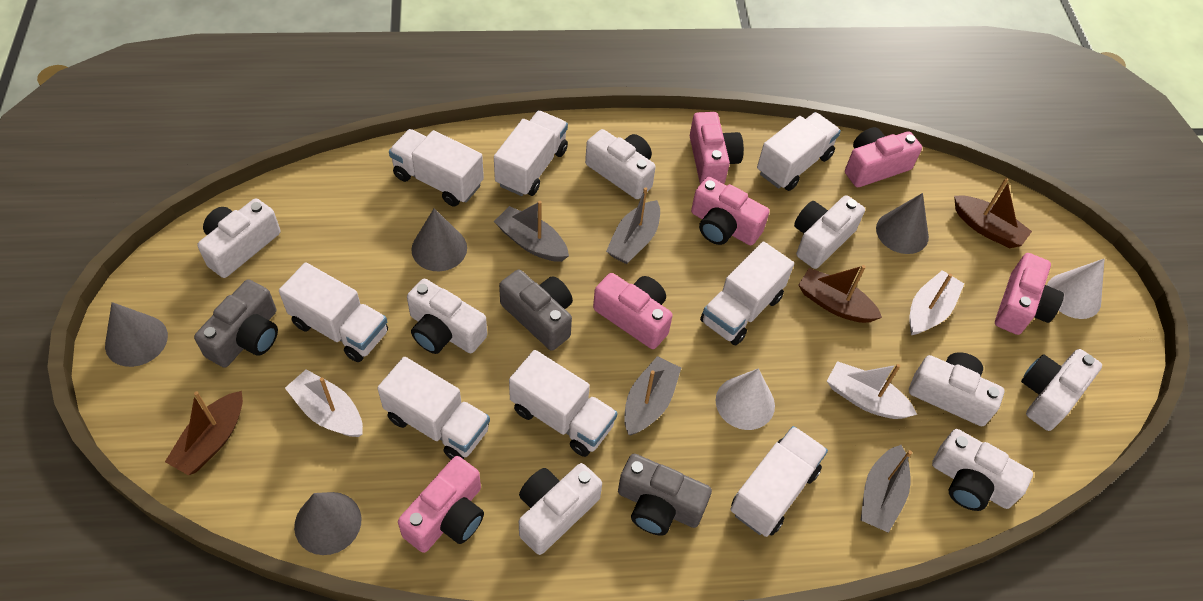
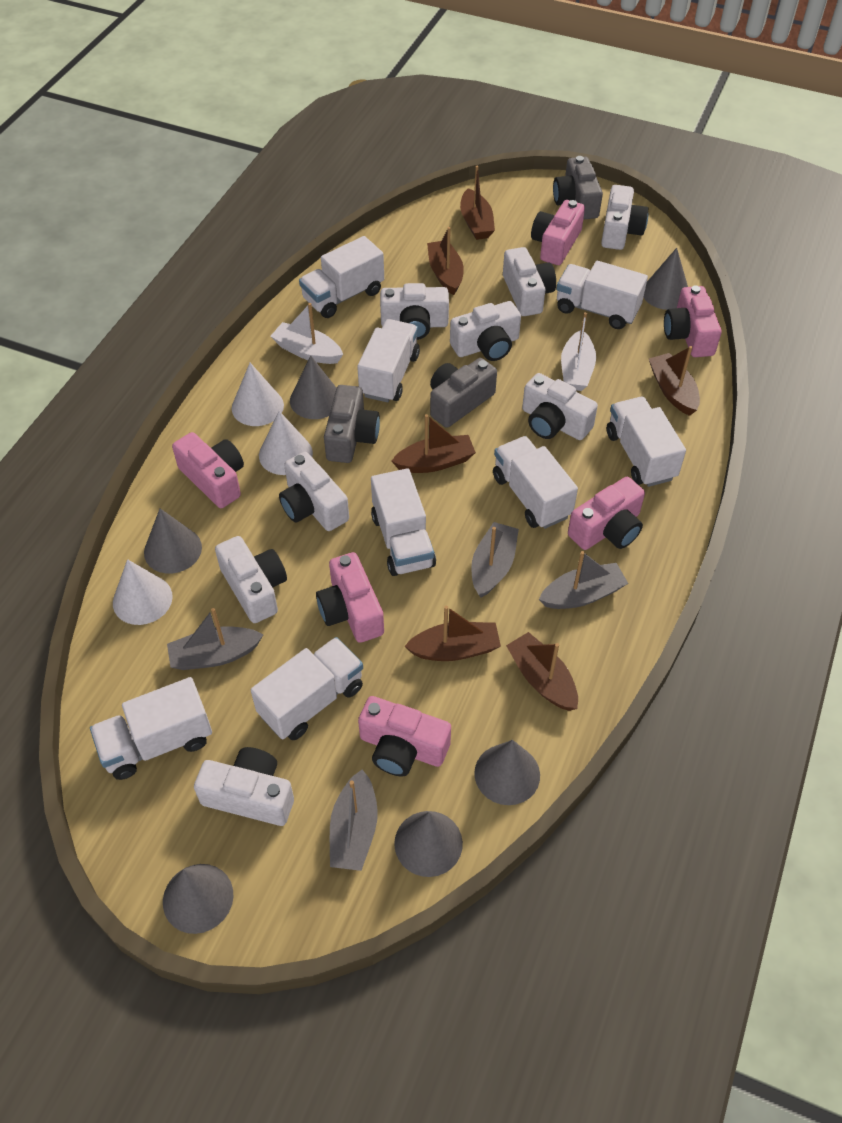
brown boat: [165,391,243,475] [798,265,882,323] [954,178,1032,248] = 3 -> [391,414,476,473] [404,606,501,661] [427,227,464,295] [460,166,495,240] [506,632,578,711] [649,346,700,416] = 6
grey cone: [105,302,168,367] [294,492,361,555] [411,208,467,271] [876,193,929,254] = 4 -> [144,509,202,574] [163,864,233,934] [290,356,336,419] [394,811,463,877] [474,740,540,805] [644,248,688,310] = 6
white boat: [285,369,363,437] [827,361,917,419] [909,270,964,335] = 3 -> [270,303,343,364] [561,312,596,391] = 2
white cone: [715,368,775,430] [1047,259,1105,319] = 2 -> [113,559,173,625] [232,363,284,426] [259,411,313,475] = 3

